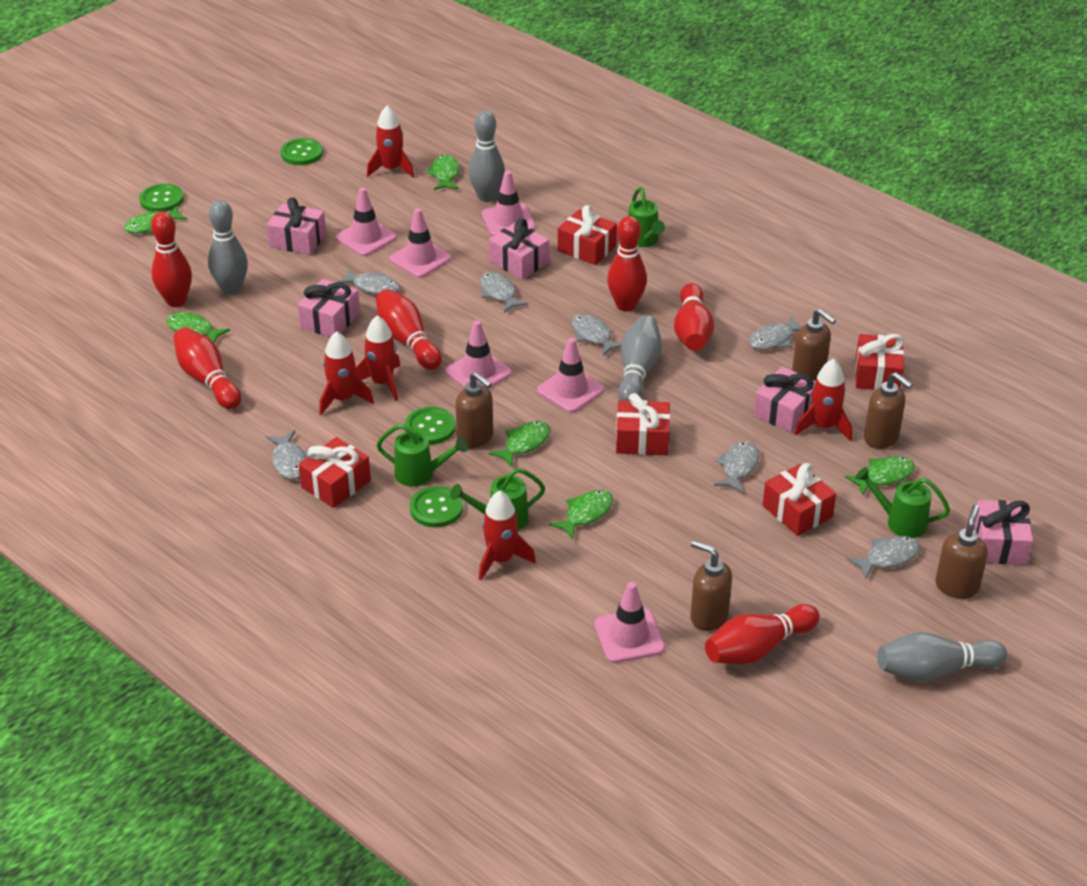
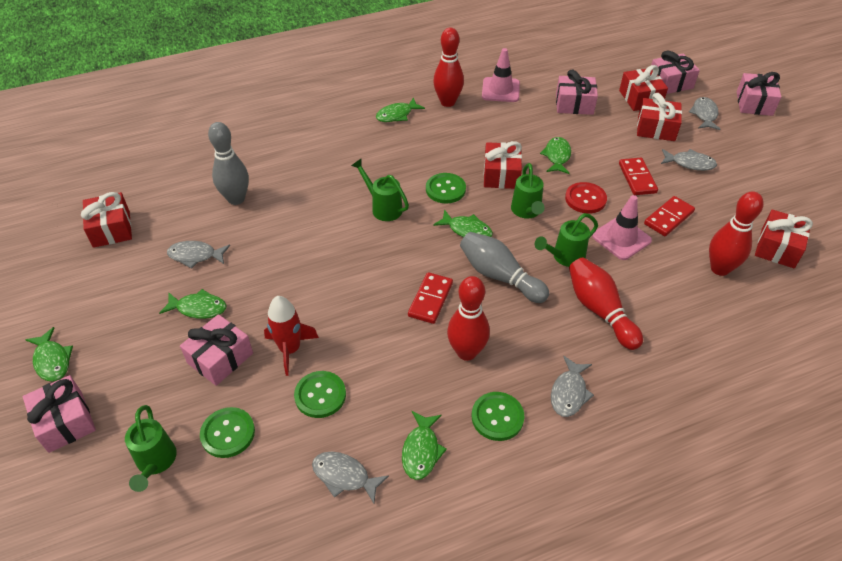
brown soap dispenser: [455,372,493,449] [690,540,732,631] [792,308,836,381] [864,372,913,449] [935,505,988,599] = 5 -> none = 0
grey bowling pin: [208,200,248,295] [468,110,505,202] [618,315,662,401] [877,632,1007,682] = 4 -> [208,122,249,205] [460,232,549,303] = 2
grey fish: [266,430,309,480] [336,268,400,295] [480,272,528,313] [572,314,621,356] [714,441,759,493] [749,315,803,350] [846,536,920,579] = 7 -> [167,241,230,269] [312,452,389,503] [551,356,594,417] [661,149,717,171] [689,97,721,130] = 5
pink traffic cone: [336,188,397,256] [390,208,452,278] [445,320,512,389] [482,171,535,236] [537,338,605,413] [594,582,665,663] = 6 -> [482,48,520,102] [592,195,652,260] = 2
red bowling pin: [151,212,192,307] [173,327,241,409] [376,289,442,370] [607,216,647,312] [674,283,714,351] [705,604,820,664] = 6 -> [433,28,464,107] [447,276,490,361] [569,258,643,350] [709,191,764,276] = 4
red button: none = 0 -> [565,182,607,214] = 1
red domino: none = 0 -> [408,272,453,324] [619,158,658,195] [644,196,695,236] = 3
red rocket: [319,331,374,415] [356,315,400,401] [367,105,414,178] [479,491,536,580] [795,359,852,441] = 5 -> [264,296,319,376] = 1

